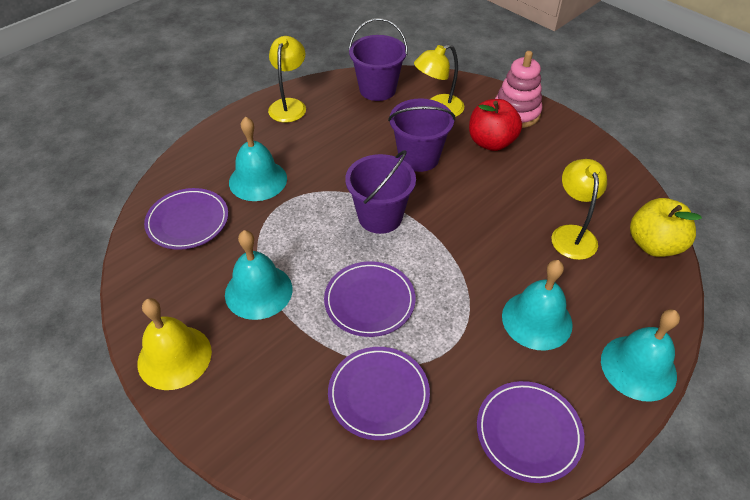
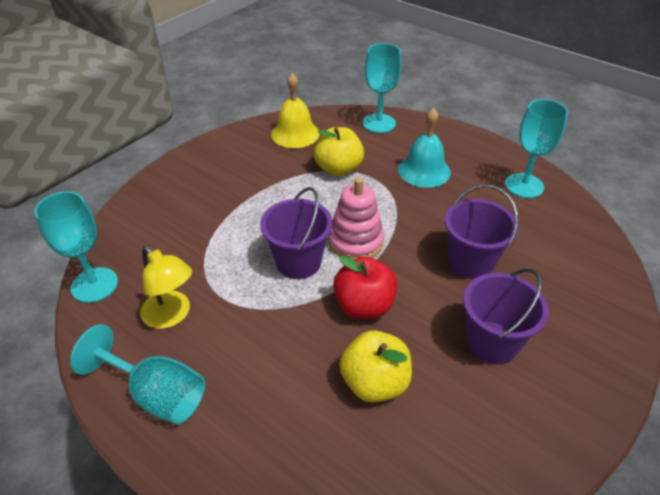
purple plate: [144,188,228,250] [324,261,416,337] [328,347,430,440] [477,381,585,483] = 4 -> none = 0
turquoise bell: [225,230,292,320] [229,117,287,201] [502,260,573,351] [601,309,680,402] = 4 -> [398,108,451,188] = 1
turquoise goblet: none = 0 -> [34,191,118,303] [70,324,205,424] [363,43,402,133] [505,99,568,198] = 4
yellow apple: [630,198,702,257] = 1 -> [314,127,364,176] [340,330,412,403] = 2
yellow lamp: [268,36,306,123] [414,44,464,117] [551,159,607,260] = 3 -> [140,246,192,329] = 1

